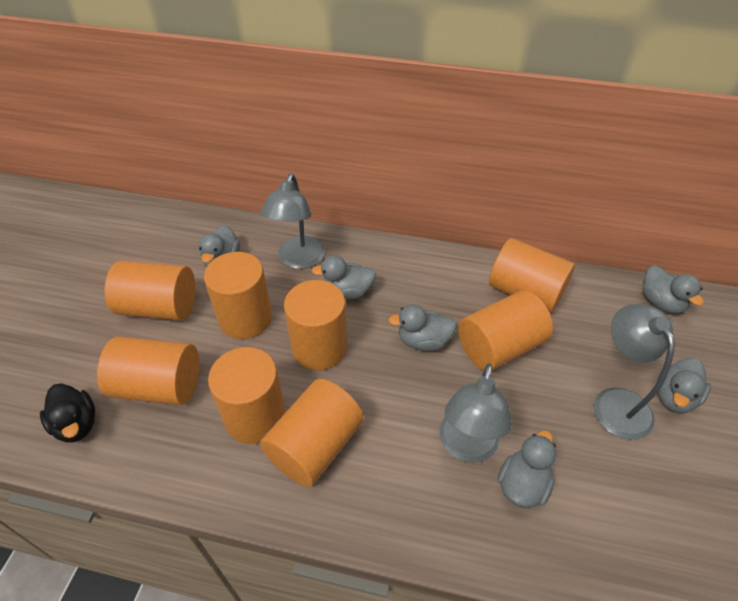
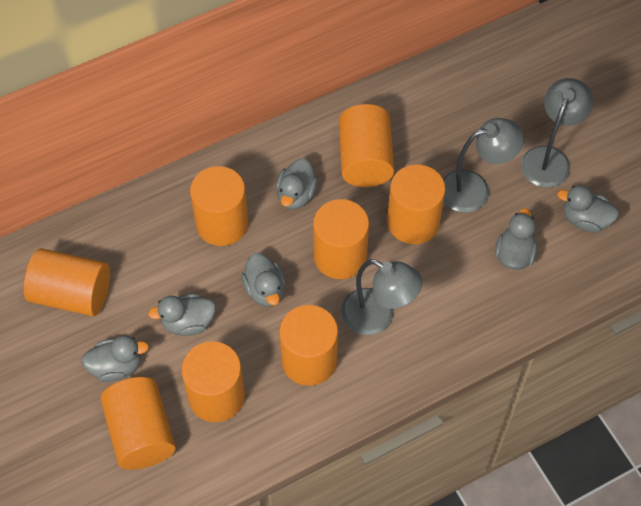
black duck: [40,383,95,443] = 1 -> none = 0

